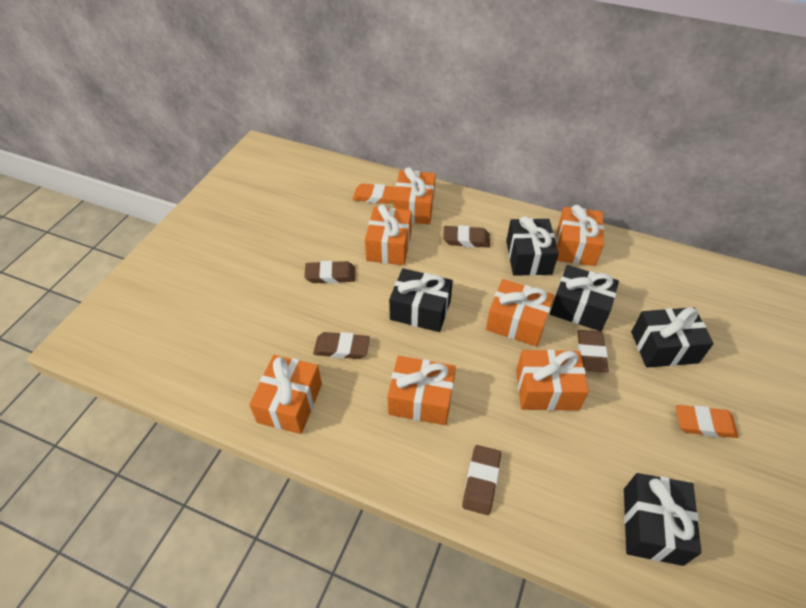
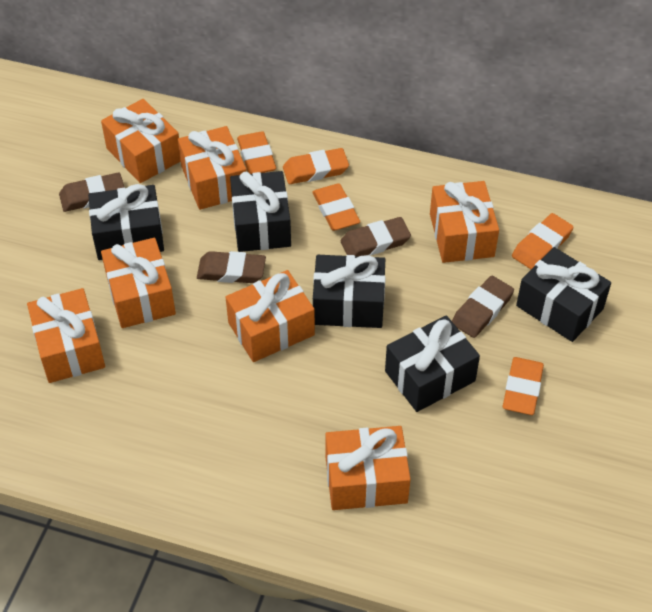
brown eraser: [304,261,355,284] [313,332,370,359] [443,225,490,247] [462,445,501,515] [577,330,609,372] = 5 -> [59,172,125,212] [197,251,266,283] [341,217,411,256] [452,276,514,338] = 4
orange eraser: [353,183,396,204] [676,405,738,438] = 2 -> [237,131,276,174] [283,148,349,184] [313,183,360,231] [503,357,544,415] [512,213,574,269] = 5

